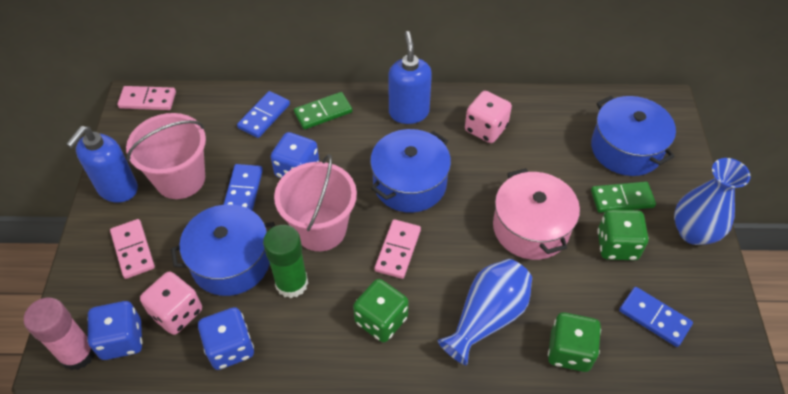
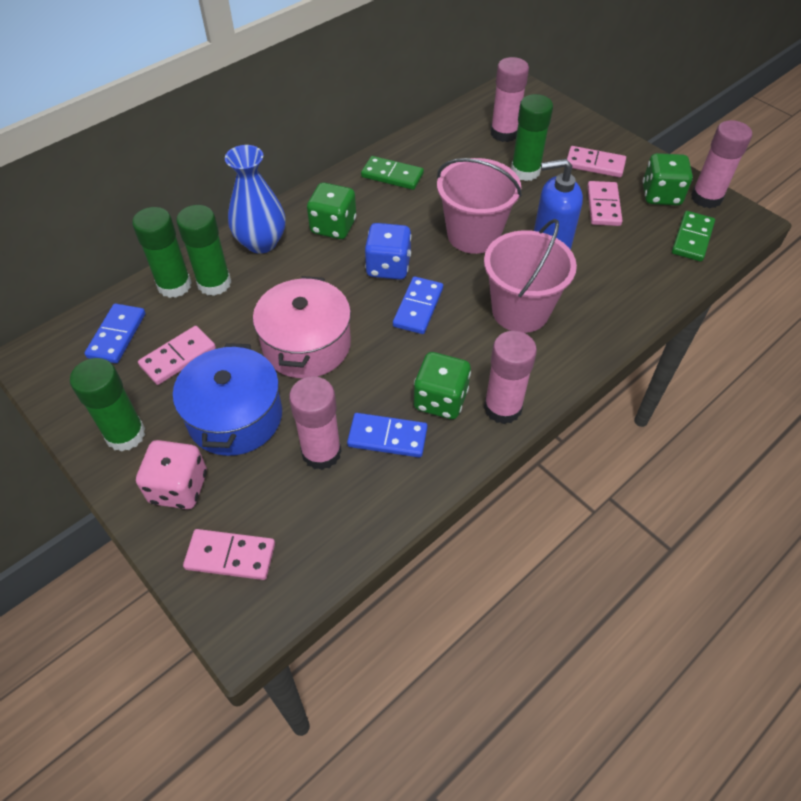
blue dice: [87,301,143,360] [198,307,254,370] [271,132,319,178] = 3 -> [365,223,411,280] = 1
blue pot: [171,204,275,296] [370,129,451,213] [591,96,676,176] = 3 -> [173,343,282,456] = 1
blue soap dispenser: [66,126,138,202] [388,31,432,124] = 2 -> [534,159,583,250] = 1
blue vase: [438,259,532,365] [674,158,751,245] = 2 -> [225,145,286,254] = 1
green glue stick: [263,225,308,298] = 1 -> [70,358,145,452] [132,207,192,298] [176,205,231,296] [511,94,553,181] = 4
pink dice: [140,272,202,335] [465,91,512,143] = 2 -> [136,440,207,509] = 1
pink domino: [110,219,155,279] [117,86,176,110] [375,219,421,279] = 3 -> [138,326,216,385] [183,529,275,580] [567,146,626,177] [587,181,623,226] = 4
pink glue stick: [24,298,95,370] = 1 -> [289,376,342,470] [484,331,537,424] [491,57,529,142] [691,120,752,208] = 4

